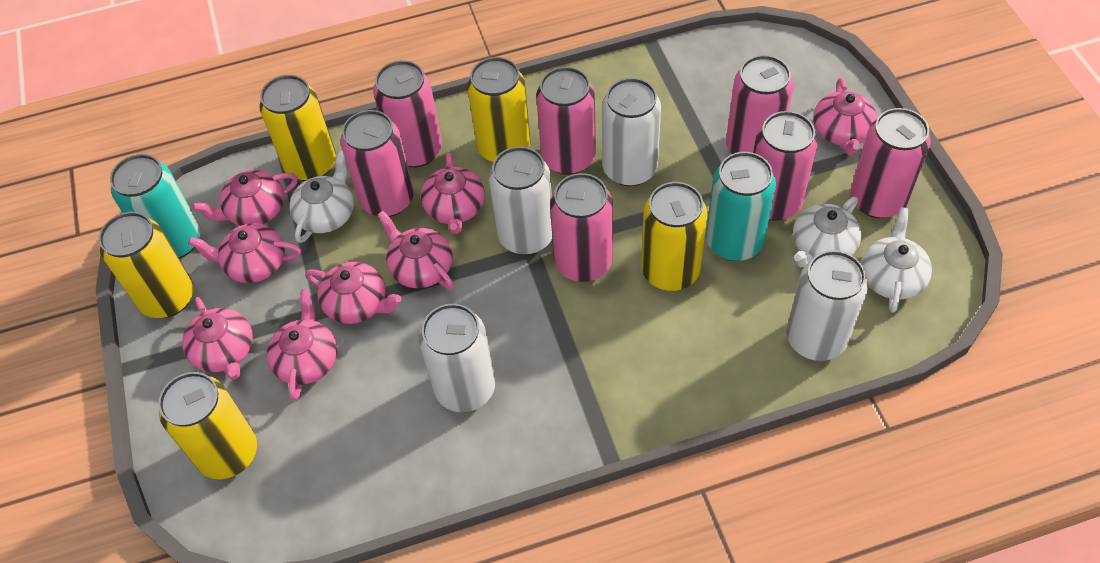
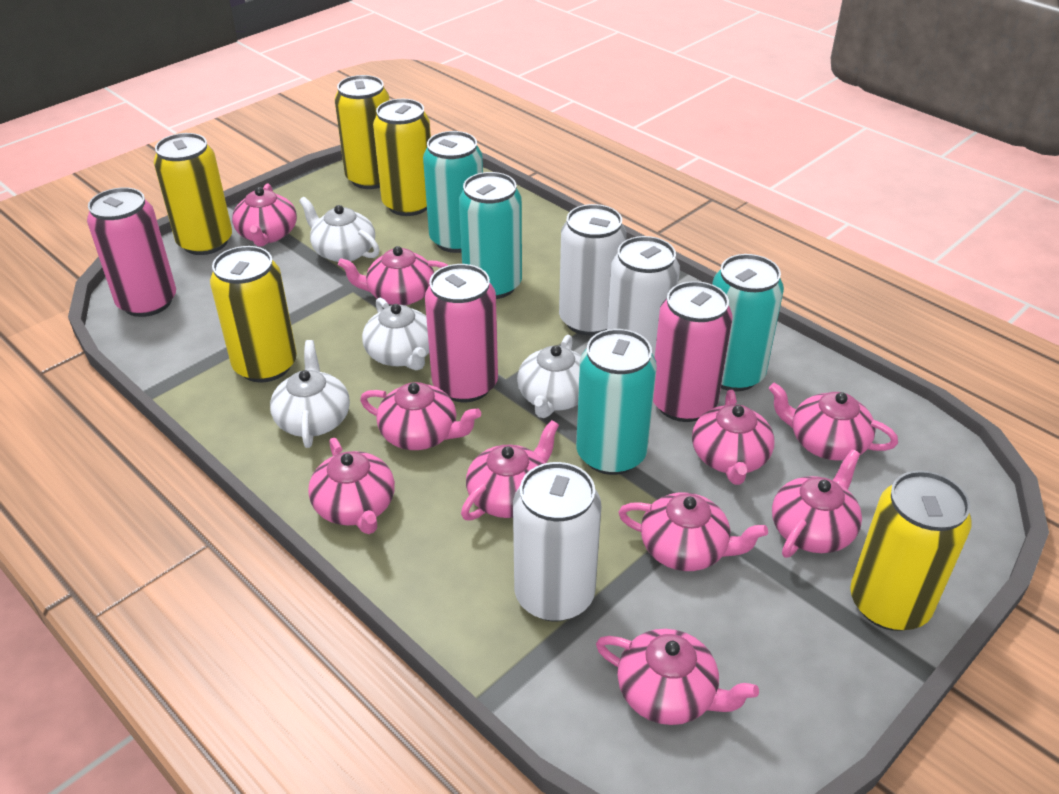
pink can: [341,110,414,217] [373,60,442,167] [536,67,596,175] [550,173,613,282] [726,55,793,154] [753,111,818,221] [851,108,931,218] = 7 -> [87,187,176,317] [425,264,498,402] [653,281,733,422] = 3
pink teapot: [182,297,253,380] [188,223,301,283] [192,170,298,226] [266,289,337,400] [305,262,401,324] [378,211,454,290] [421,152,485,234] [813,78,877,155] = 8 -> [232,184,297,246] [308,438,395,534] [338,246,448,305] [360,382,481,450] [461,420,559,520] [596,629,759,725] [618,492,768,571] [692,390,774,485] [768,383,898,461] [772,450,862,558] = 10
turquoise can: [110,154,201,259] [706,152,776,261] = 2 -> [423,131,483,253] [459,172,522,299] [576,329,657,475] [712,254,784,391] = 4
white can: [419,304,495,412] [489,146,552,255] [602,78,661,186] [786,250,868,361] = 4 -> [513,462,601,622] [559,204,627,336] [607,236,680,358] = 3
white teapot: [289,150,354,243] [793,197,861,267] [861,208,932,313] = 3 -> [270,340,350,448] [299,197,380,262] [362,297,429,370] [517,335,581,418] = 4

